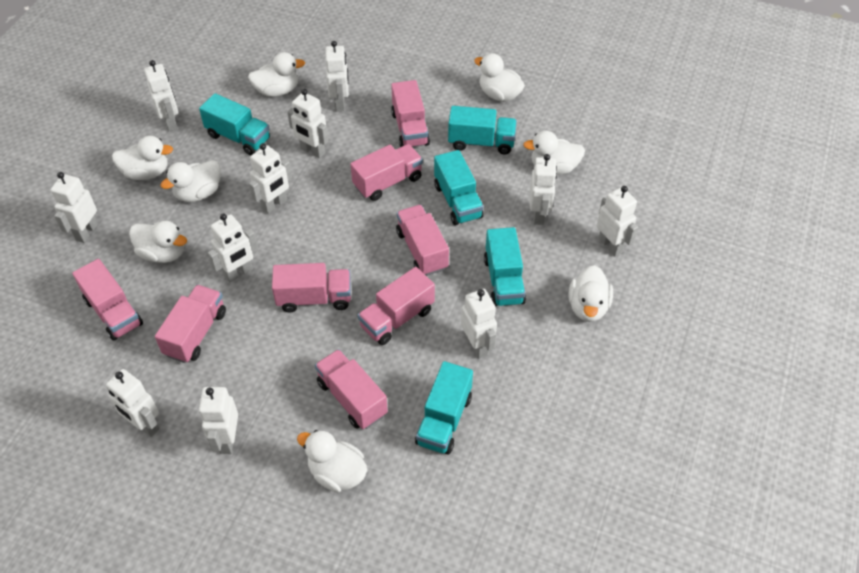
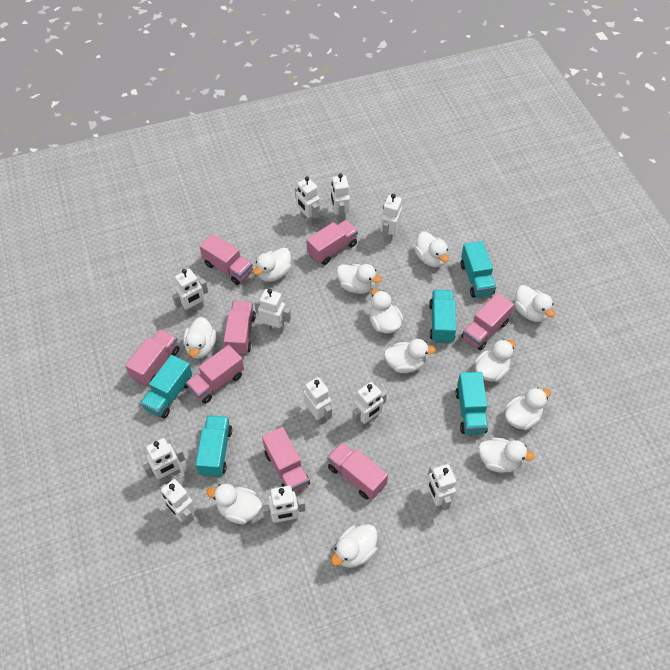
white duck: [112,136,173,180] [129,221,187,263] [160,160,221,202] [248,52,305,97] [297,430,367,493] [474,53,525,102] [523,131,585,174] [569,265,613,322] = 8 -> [183,317,216,359] [207,484,262,524] [253,248,291,282] [331,524,377,568] [337,264,382,294] [370,289,403,334] [384,339,436,373] [414,232,449,267] [474,339,516,382] [478,438,535,473] [505,388,551,430] [514,285,555,322] = 12

